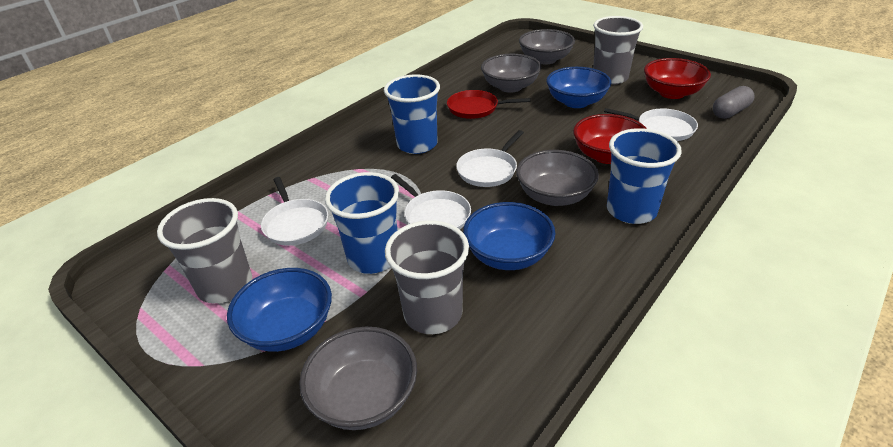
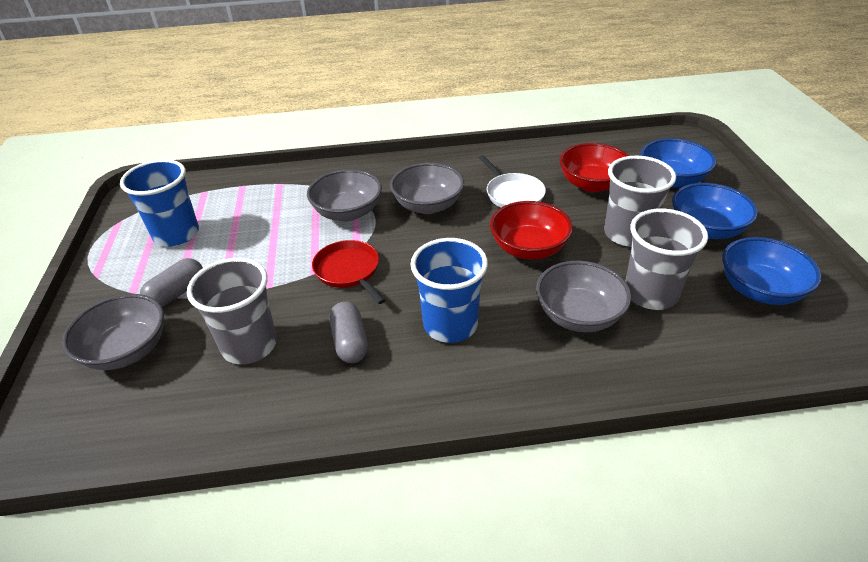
blue cup: [325,172,399,274] [384,74,440,154] [607,128,682,224] = 3 -> [120,159,199,247] [411,238,488,343] = 2
grey capsule: [713,86,755,119] = 1 -> [140,258,203,307] [329,302,368,363] = 2
white pan: [261,177,328,246] [391,174,471,229] [456,130,524,187] [604,108,698,141] = 4 -> [479,155,546,208] = 1

